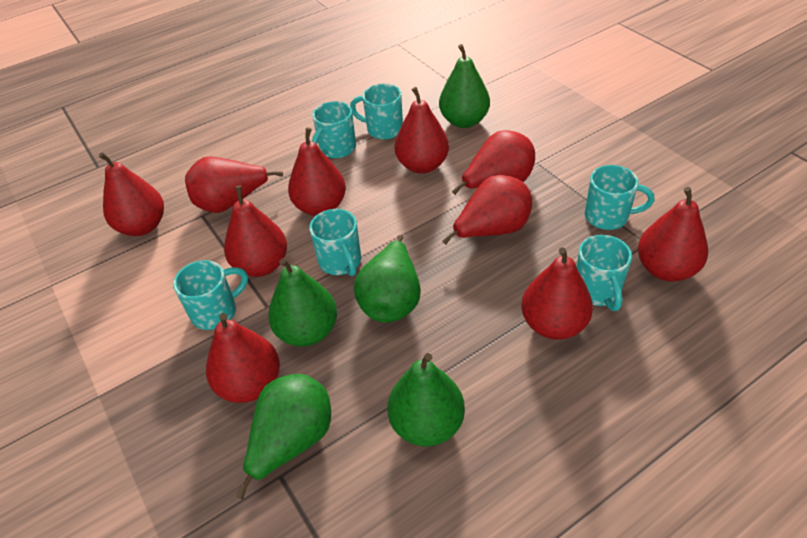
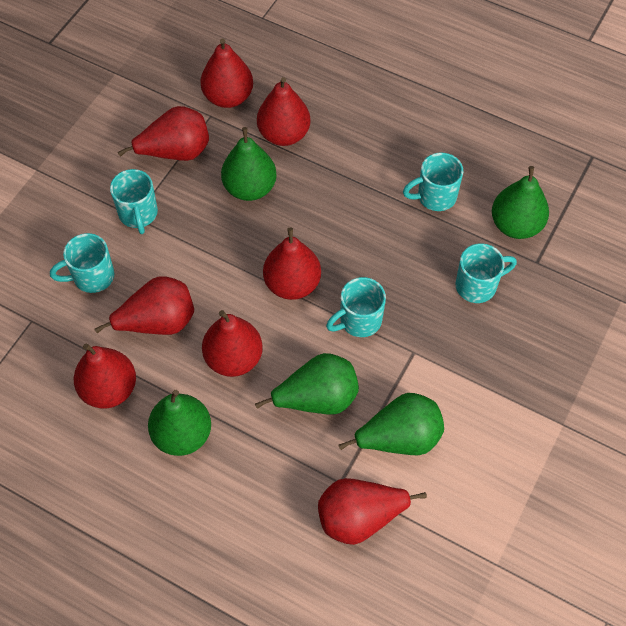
red pear: [99,152,164,236] [185,156,283,213] [206,313,280,403] [224,186,287,277] [288,128,346,216] [395,87,449,174] [442,175,532,245] [452,130,535,195] [521,247,593,340] [638,187,708,281] = 10 -> [74,344,136,409] [95,276,194,335] [118,106,209,161] [200,38,253,108] [202,310,263,377] [257,77,310,146] [263,228,321,300] [318,478,427,545] = 8
turquoise mug: [173,260,248,330] [309,209,361,276] [312,101,356,158] [350,84,403,140] [576,235,632,311] [585,165,654,230] = 6 -> [50,233,114,293] [110,169,158,234] [326,277,386,337] [403,153,463,211] [455,243,517,303] = 5

